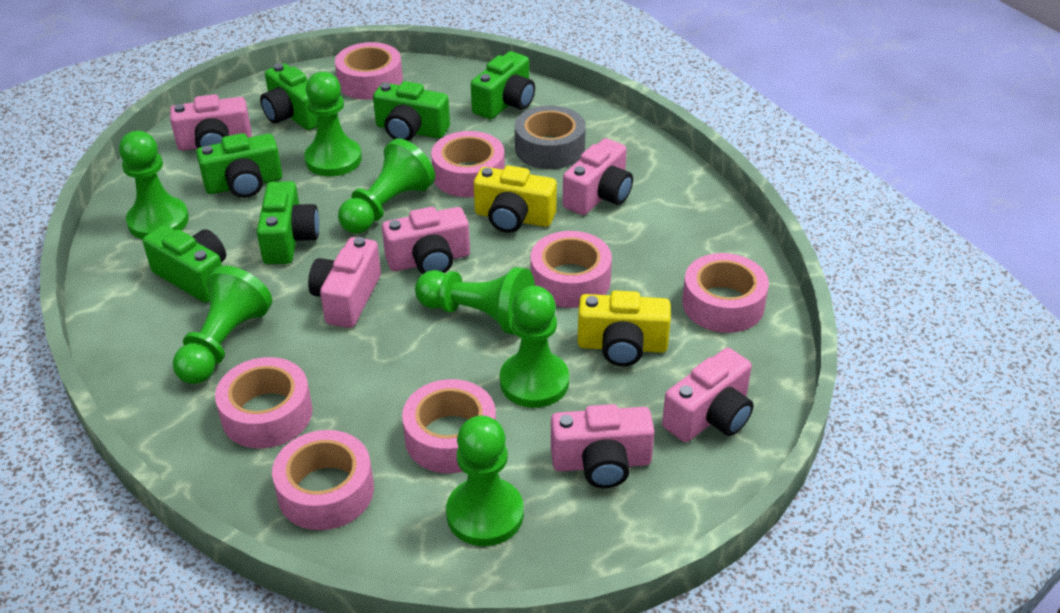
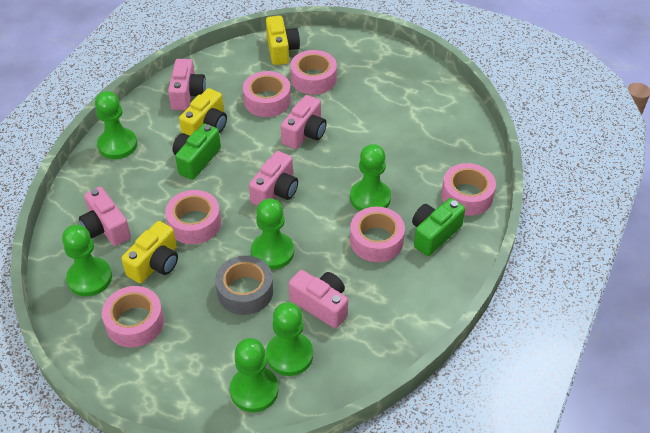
green camera: [143,225,226,303] [196,133,282,198] [257,181,319,264] [260,63,317,130] [373,81,450,141] [471,51,535,119] = 6 -> [172,123,221,180] [412,198,465,256] = 2
green pawn: [119,131,189,239] [173,265,272,384] [304,72,362,177] [338,138,435,234] [415,267,535,335] [446,415,524,546] [500,286,569,408] = 7 -> [62,225,112,297] [95,91,137,159] [230,338,279,412] [251,198,294,270] [266,302,313,376] [350,144,391,211] = 6
pink camera: [170,94,252,151] [308,237,381,328] [382,207,470,274] [551,404,655,488] [563,138,633,215] [662,348,753,442] = 6 -> [79,187,131,246] [168,59,206,110] [249,151,298,206] [281,95,327,149] [289,270,348,328] = 5
pink tape: [215,357,313,449] [272,430,374,530] [335,42,403,100] [402,379,496,473] [431,131,505,197] [531,231,612,308] [682,253,769,333] = 7 -> [102,286,164,348] [165,190,221,244] [243,71,291,117] [290,50,337,95] [350,207,405,262] [441,163,496,216] = 6
yellow camera: [474,165,557,233] [578,291,671,366] = 2 -> [121,221,178,283] [179,88,227,136] [266,16,300,65] = 3

